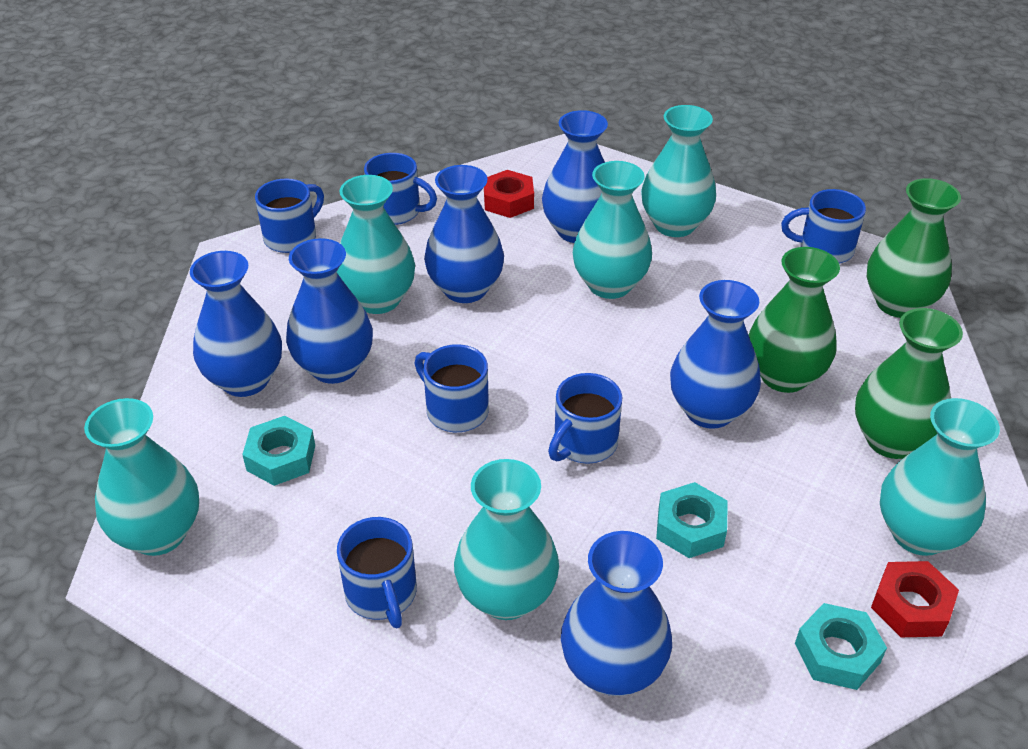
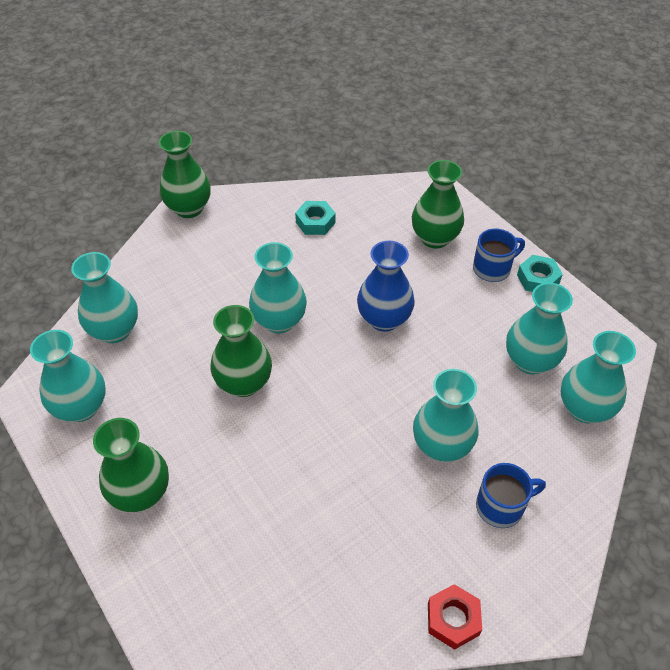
blue mug: [255,178,324,253] [337,517,417,628] [364,153,437,225] [414,344,489,432] [548,373,622,464] [781,189,866,264] = 6 -> [473,228,525,282] [476,463,546,528] = 2
blue vase: [190,251,282,397] [286,238,373,384] [424,165,504,303] [542,110,608,243] [561,531,672,696] [670,280,761,429] = 6 -> [357,241,415,332] = 1
green vase: [749,247,840,393] [855,308,963,459] [867,178,961,318] = 3 -> [93,418,169,512] [159,131,211,218] [210,305,272,397] [412,160,464,249] = 4
red nut: [484,170,534,218] [871,561,959,637] = 2 -> [428,584,482,650] = 1
turquoise nut: [242,416,315,486] [656,482,728,558] [795,603,887,690] = 3 -> [295,201,336,235] [517,255,563,292] = 2

